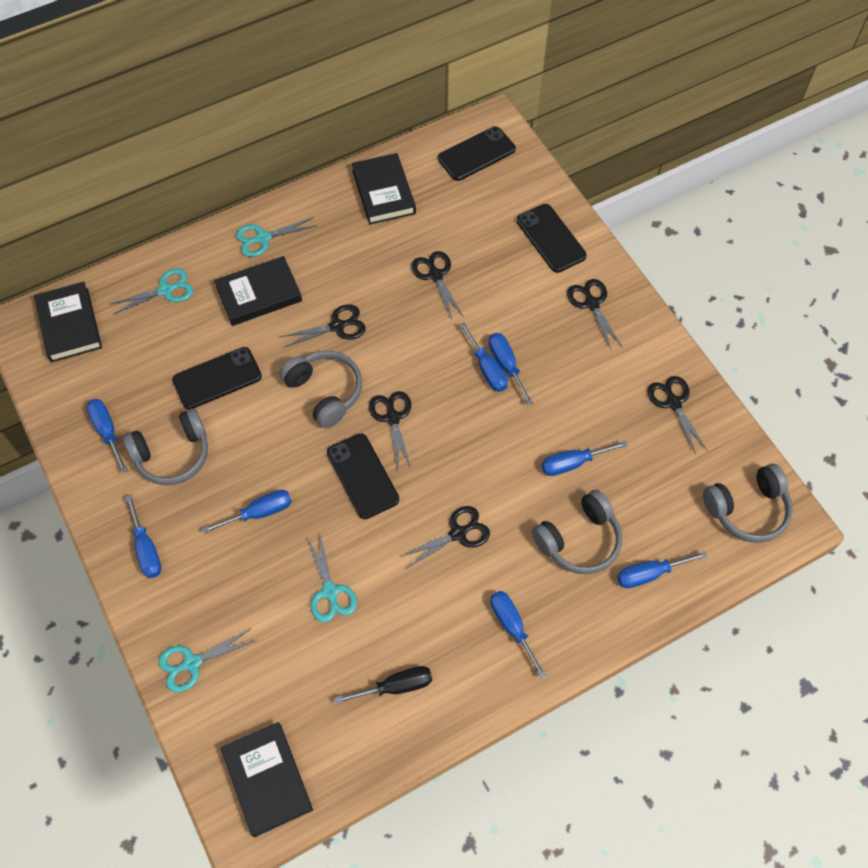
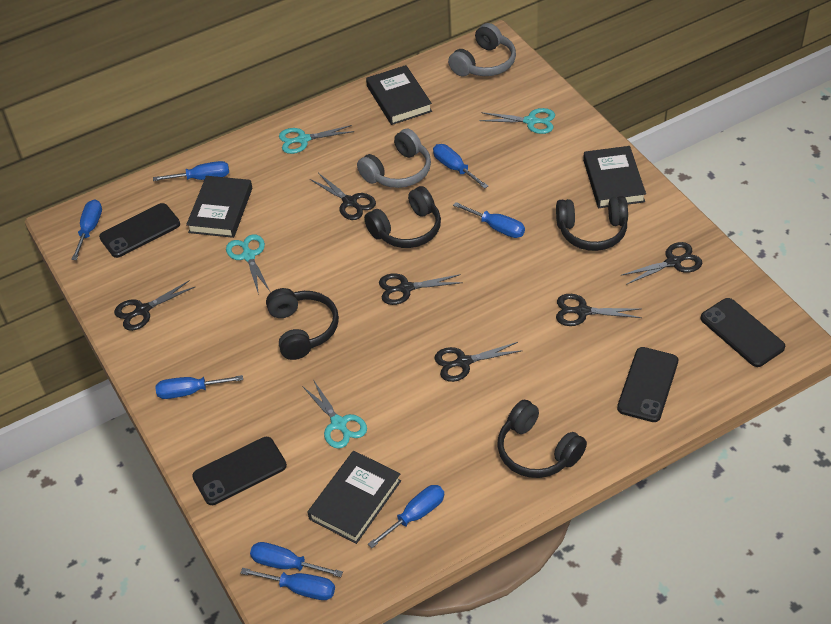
black headphones: none = 0 -> [266,288,339,360] [364,186,441,248] [497,400,587,478] [556,196,628,251] = 4
black screwdriver: [335,666,432,704] = 1 -> none = 0
grey headphones: [123,408,208,485] [280,351,362,428] [532,490,622,574] [703,464,793,543] = 4 -> [357,128,431,188] [448,23,516,77] = 2

